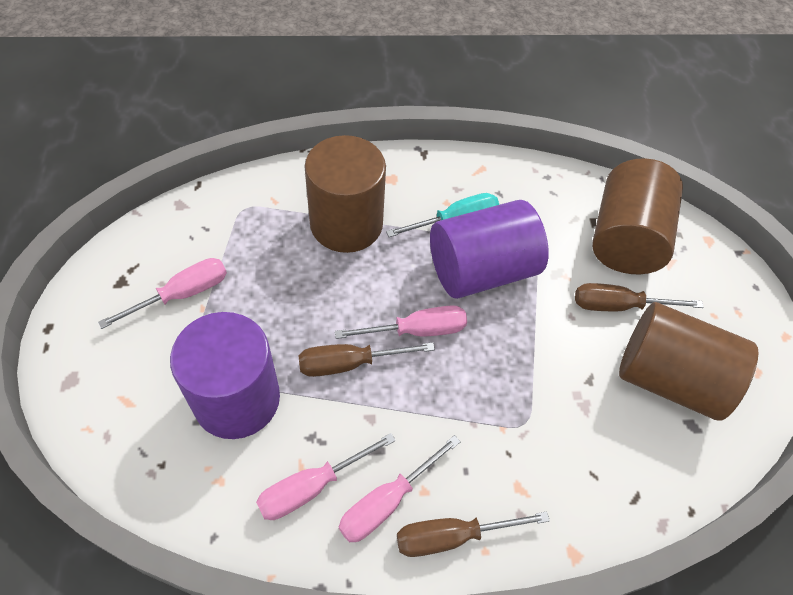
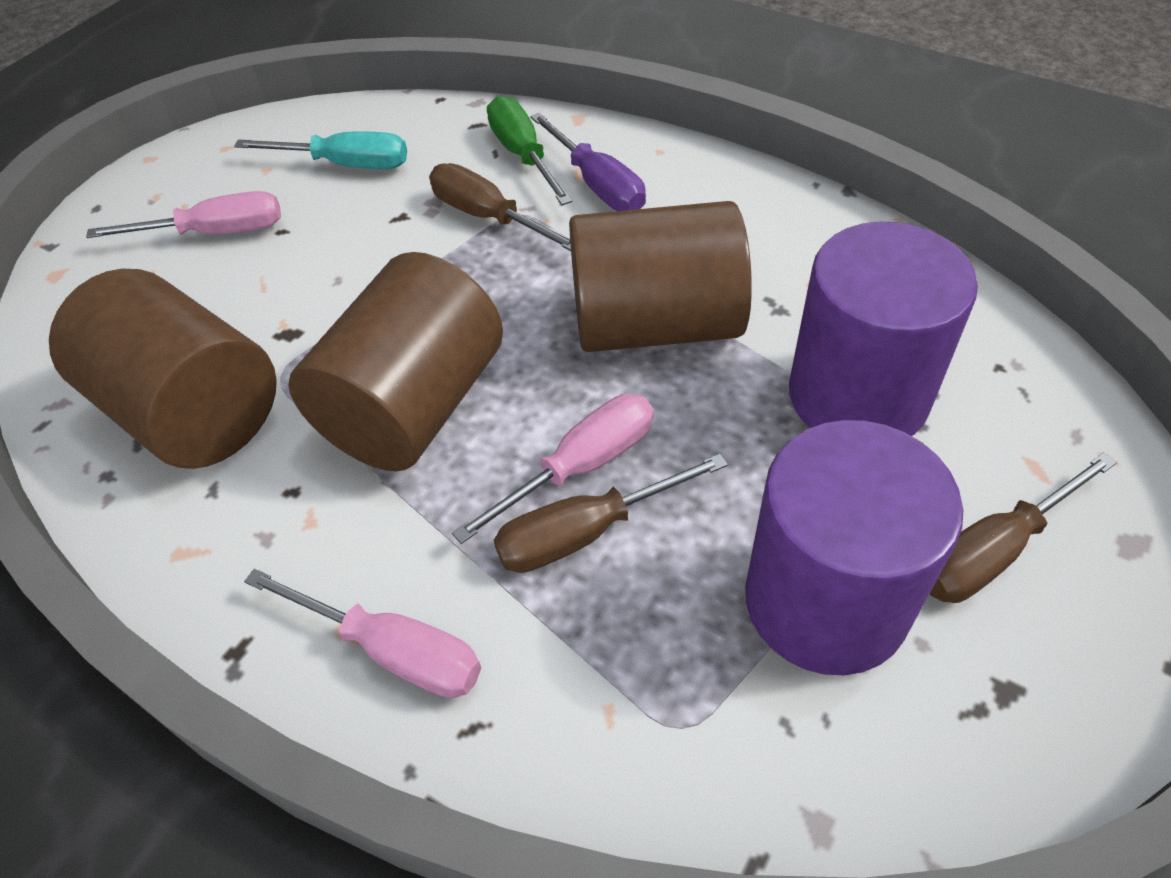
green screwdriver: none = 0 -> [487,96,573,205] = 1
pink screwdriver: [98,258,227,329] [256,433,396,520] [335,305,467,339] [339,435,461,543] = 4 -> [86,191,281,238] [244,569,481,698] [452,394,654,544] = 3
purple screwdriver: none = 0 -> [530,112,646,211] = 1

